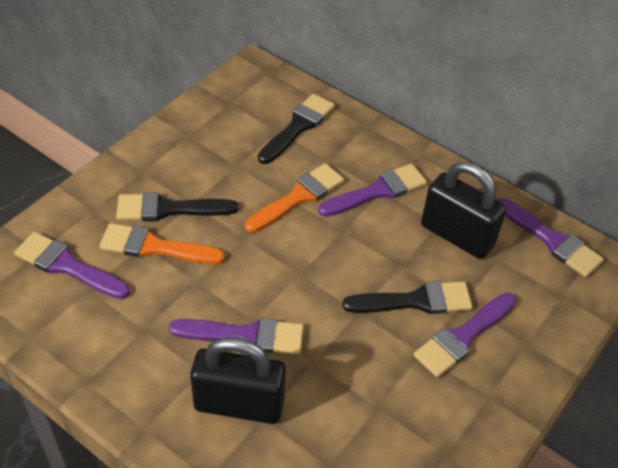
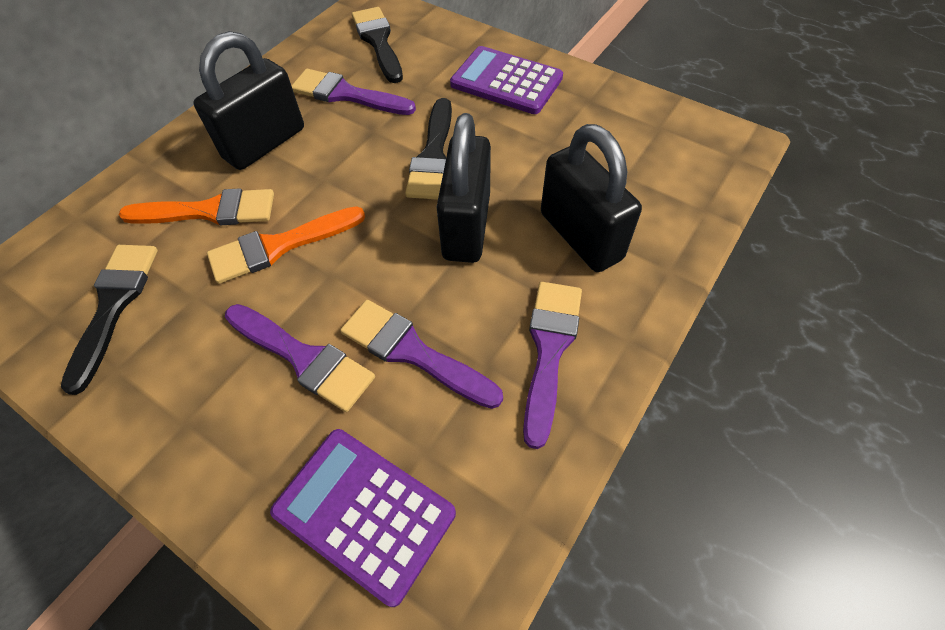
black padlock: [190,337,286,424] [421,162,507,259] = 2 -> [194,31,304,170] [437,113,491,263] [541,124,642,272] = 3
purple brush: [14,232,130,299] [169,318,304,355] [318,164,427,217] [414,292,517,377] [497,198,604,277] = 5 -> [225,304,375,412] [291,69,416,115] [340,300,503,409] [523,282,582,449] = 4
purple calculator: none = 0 -> [270,429,456,607] [450,46,563,114] = 2

